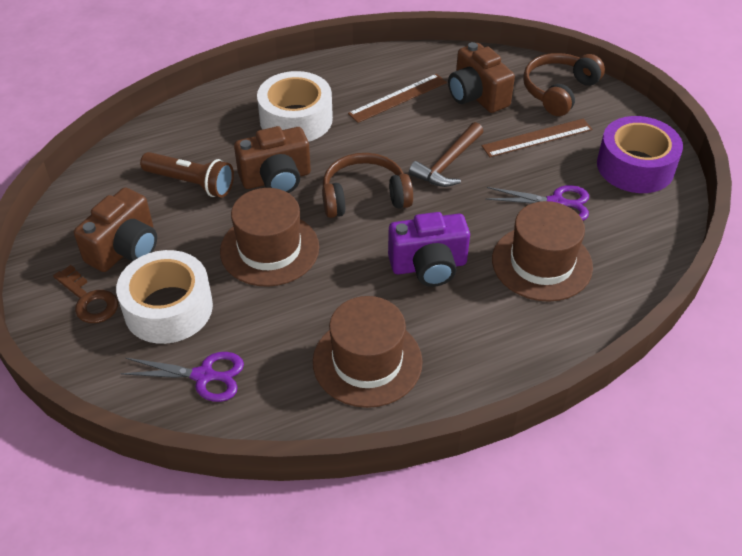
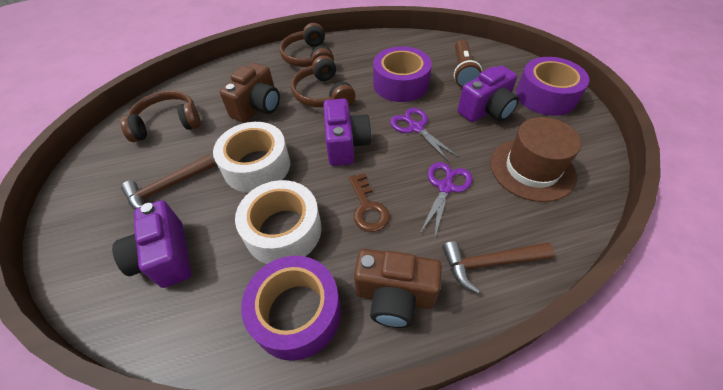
brown camera: [74,187,157,272] [234,126,311,193] [448,42,515,113] = 3 -> [220,63,280,123] [354,249,442,328] = 2
brown hammer: [409,122,484,187] = 1 -> [121,154,216,210] [442,241,554,294] = 2
brown hat: [220,188,319,287] [313,296,423,408] [492,201,593,302] = 3 -> [490,117,581,202] = 1
brown headphones: [322,153,413,218] [523,53,605,116] = 2 -> [120,91,201,142] [280,23,334,67] [291,55,355,107] = 3
brown ruler: [348,74,447,123] [482,119,592,157] = 2 -> none = 0
purple camera: [388,212,470,287] = 1 -> [112,200,192,288] [323,99,371,166] [458,65,519,122] = 3
purple tape: [597,116,683,193] = 1 -> [241,256,341,361] [373,46,432,102] [516,57,589,116] = 3

